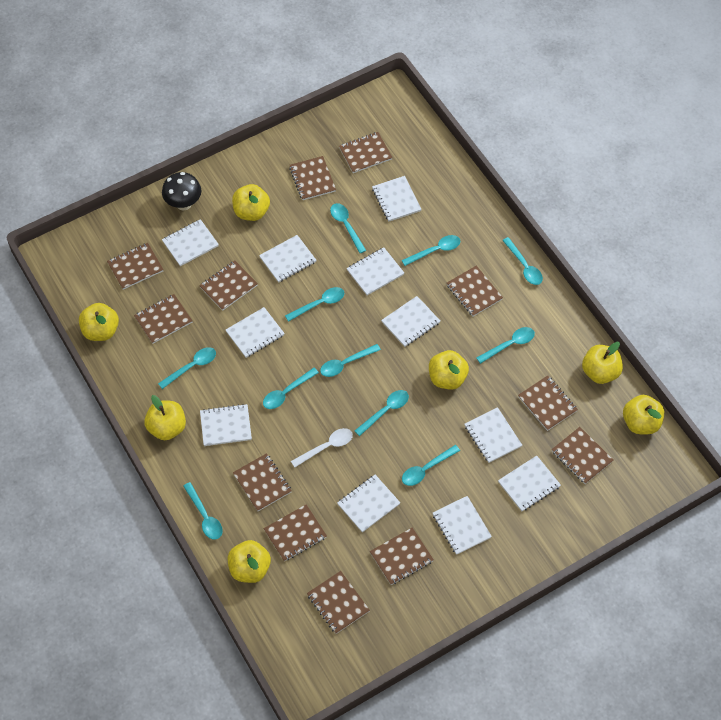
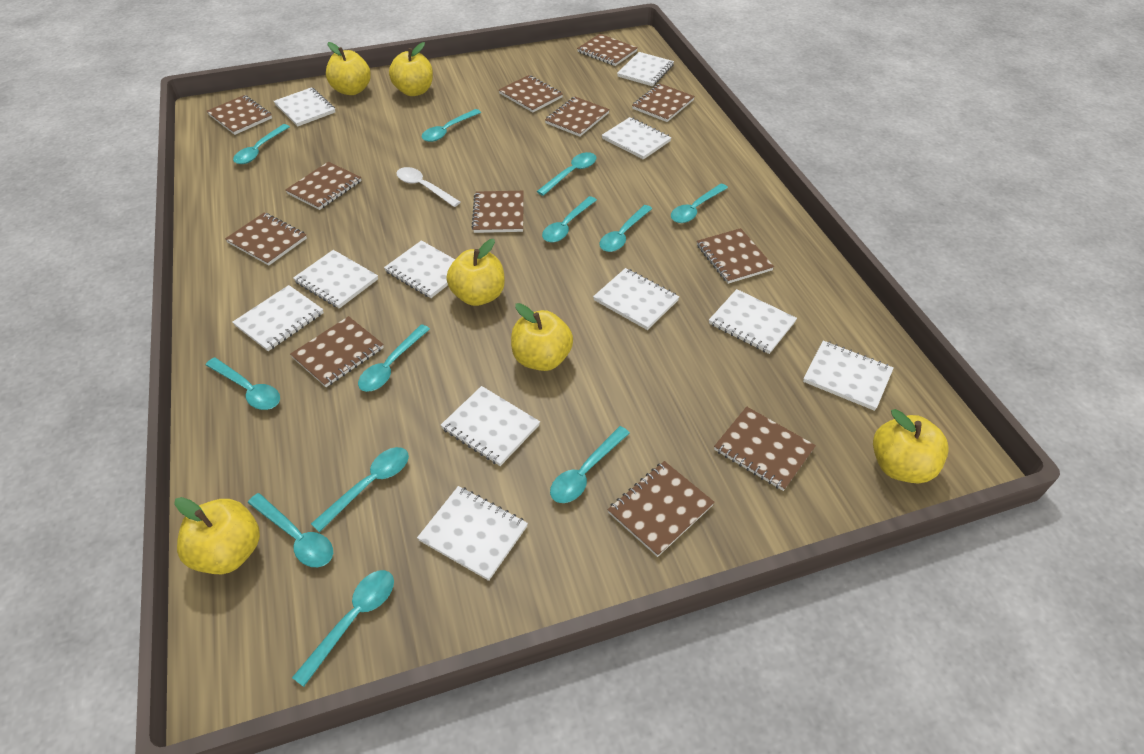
black mushroom: [162,172,201,210] = 1 -> none = 0
turquoise spoon: [158,347,216,389] [183,482,223,540] [263,368,319,409] [285,287,344,322] [320,344,381,377] [330,203,366,253] [355,390,409,436] [402,235,460,266] [402,445,460,486] [476,327,535,364] [502,237,543,285] = 11 -> [206,358,280,410] [233,124,290,164] [248,493,333,567] [292,570,394,687] [311,447,409,532] [358,324,430,392] [421,109,481,142] [537,152,596,196] [542,196,597,242] [550,426,630,503] [599,205,652,252] [671,184,728,223] = 12
yellow apple: [79,303,119,341] [144,395,186,440] [228,540,271,583] [232,184,270,221] [429,350,469,390] [582,342,623,384] [623,395,664,434] = 7 -> [174,497,260,574] [326,42,371,95] [389,42,433,96] [446,239,505,306] [511,303,573,371] [873,409,949,483] = 6

